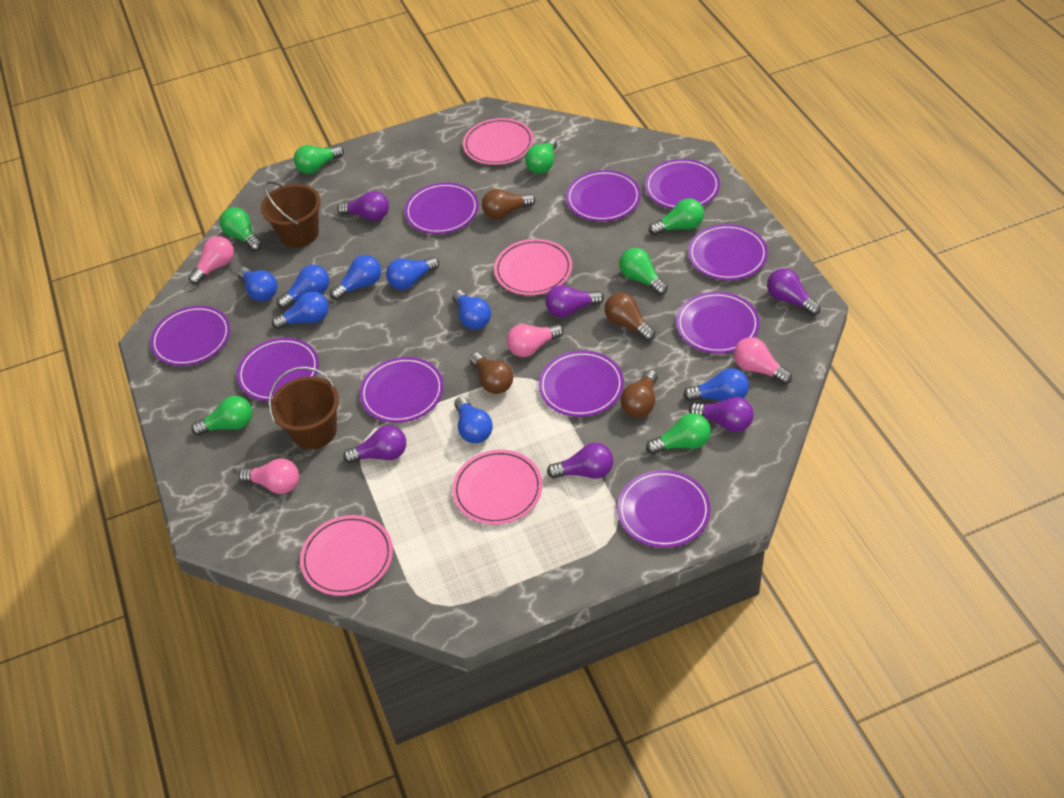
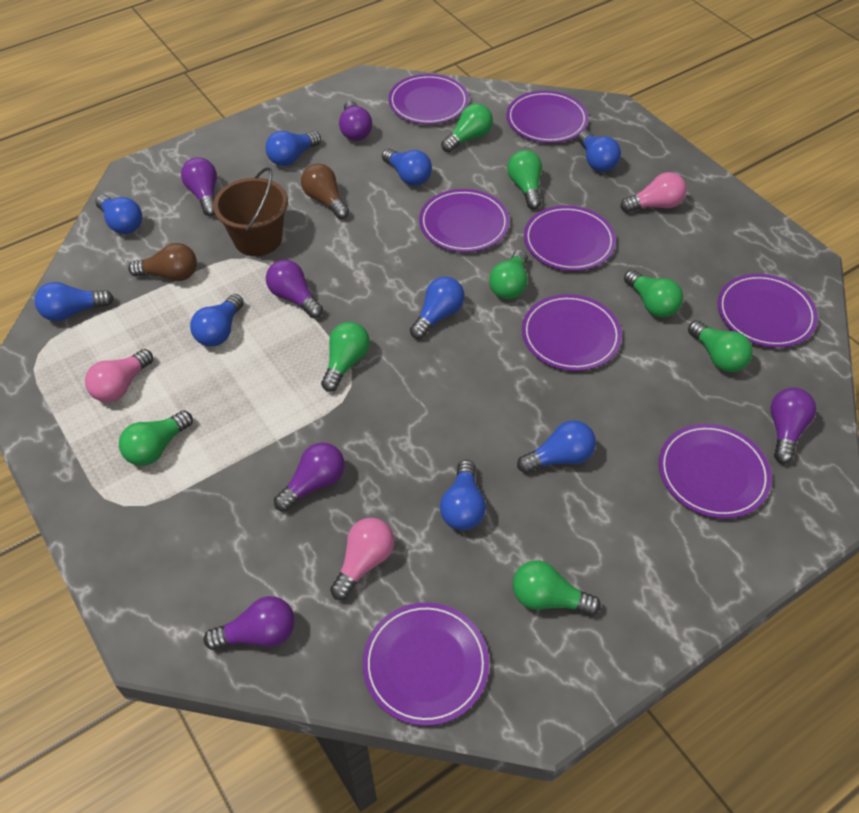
blue light bulb: [238,267,277,301] [272,291,329,329] [277,265,329,309] [330,255,381,300] [386,257,439,290] [452,290,491,330] [454,397,493,443] [683,368,749,401] = 8 -> [35,282,114,321] [95,195,142,234] [190,294,244,347] [266,131,321,166] [382,149,432,186] [410,277,464,339] [440,460,486,530] [517,420,596,473] [578,131,621,172] = 9
brown bucket: [261,181,321,247] [269,367,339,449] = 2 -> [213,167,288,256] = 1
brown light bulb: [469,353,513,394] [482,189,536,219] [604,292,655,341] [621,370,658,417] = 4 -> [128,243,197,281] [301,164,349,219] = 2
green light bulb: [191,396,252,436] [220,207,262,251] [294,145,344,174] [525,138,557,174] [619,248,668,295] [646,413,711,454] [649,198,704,236] = 7 -> [119,410,193,466] [321,322,370,392] [441,104,493,152] [489,250,528,299] [507,150,542,209] [512,560,601,616] [624,270,683,318] [688,320,753,372] = 8
pink light bulb: [188,236,234,285] [239,458,299,494] [507,324,564,357] [734,337,792,384] = 4 -> [85,349,153,402] [330,518,394,600] [621,172,686,213] = 3
pink plate: [300,515,393,596] [452,450,543,525] [463,118,534,165] [494,239,572,295] = 4 -> none = 0
purple plate: [150,306,230,366] [237,338,319,401] [360,357,444,423] [404,182,479,234] [539,351,624,417] [566,170,641,221] [617,470,711,548] [645,159,720,209] [676,292,760,354] [688,224,768,280] = 10 -> [363,602,489,726] [388,74,469,124] [419,189,510,252] [506,91,589,143] [522,294,622,371] [524,206,616,271] [659,424,772,518] [718,274,818,348] = 8

